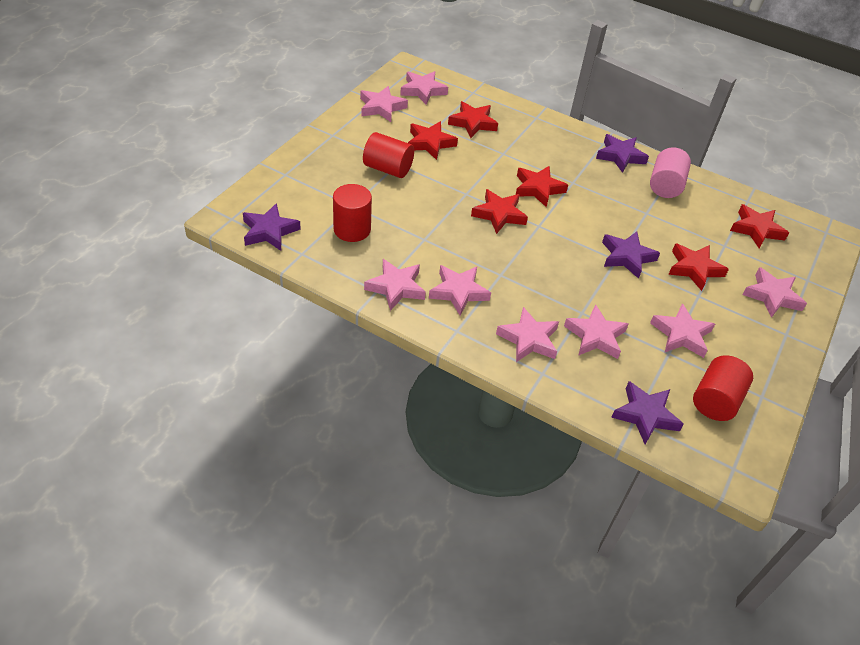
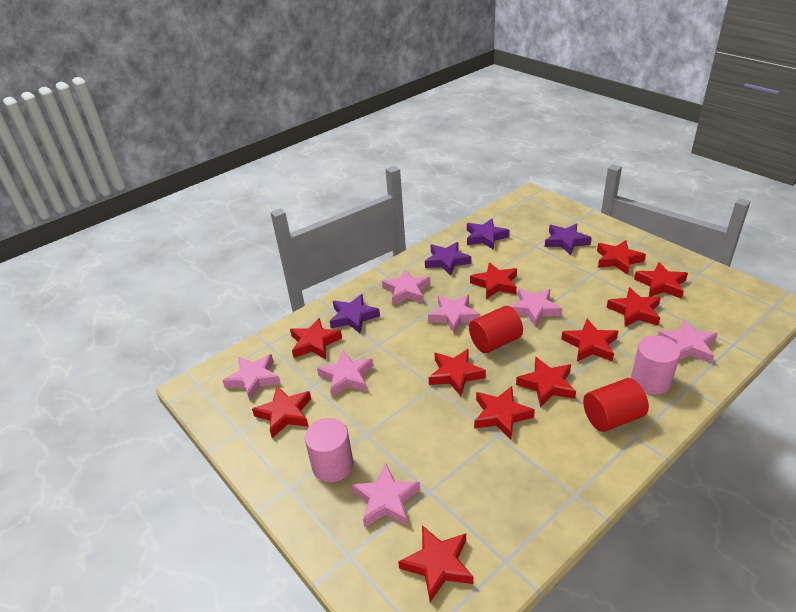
pink cylinder: [650,147,691,198] = 1 -> [305,418,353,483] [631,335,680,394] = 2
pink star: [360,86,408,122] [364,259,426,311] [400,71,448,105] [429,265,491,316] [496,307,559,362] [564,304,629,359] [650,303,715,358] [742,267,807,318] = 8 -> [222,354,281,400] [317,350,373,397] [352,464,420,527] [382,269,431,305] [428,295,480,334] [510,288,562,327] [658,319,718,364] = 7
red cylinder: [333,184,372,242] [363,132,414,178] [693,355,753,421] = 3 -> [469,306,523,353] [583,378,649,432] = 2
red star: [408,121,458,160] [448,101,498,138] [471,189,528,234] [516,166,568,207] [668,243,729,291] [730,204,789,248] = 6 -> [252,386,311,438] [290,318,342,359] [398,525,473,602] [429,349,486,396] [470,262,517,299] [474,386,535,440] [516,357,576,407] [561,319,618,362] [597,240,646,275] [607,287,661,327] [634,262,688,299] = 11

